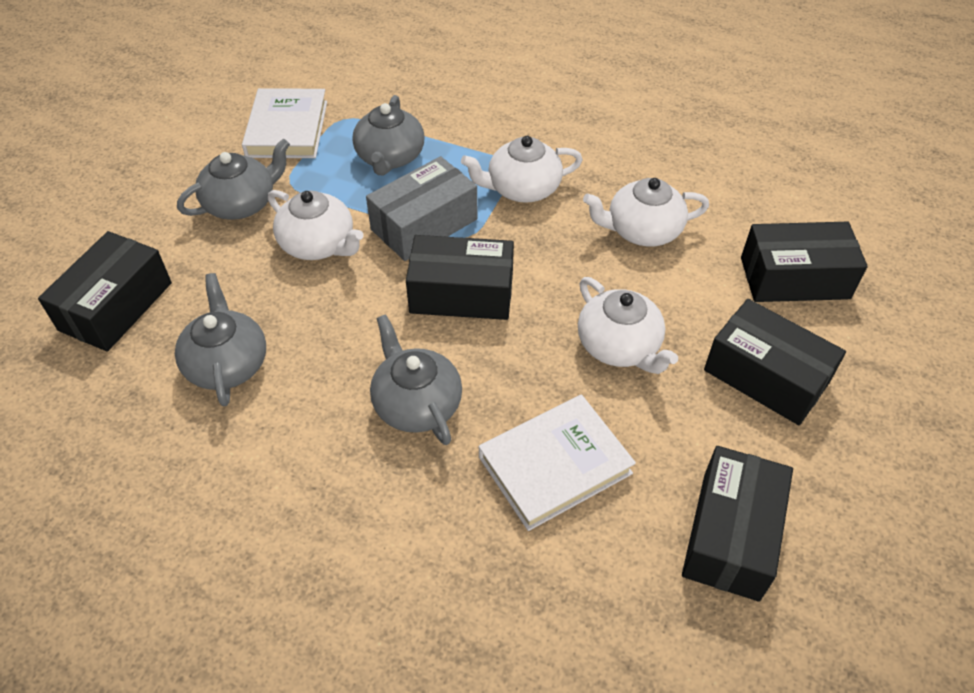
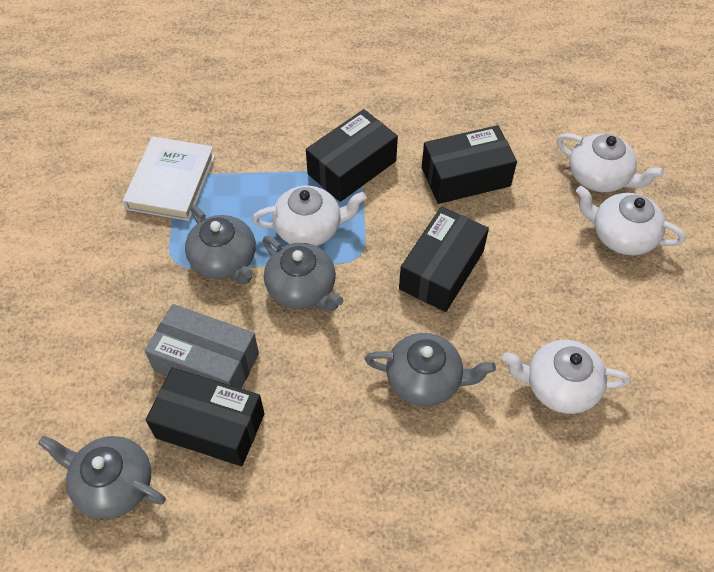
black box: [38,231,172,352] [406,235,514,320] [682,446,793,602] [704,299,846,425] [741,222,868,302] = 5 -> [146,367,265,466] [306,109,398,202] [399,206,489,312] [422,125,517,204] = 4
white book: [242,88,327,158] [479,395,636,531] = 2 -> [123,136,215,221] = 1

